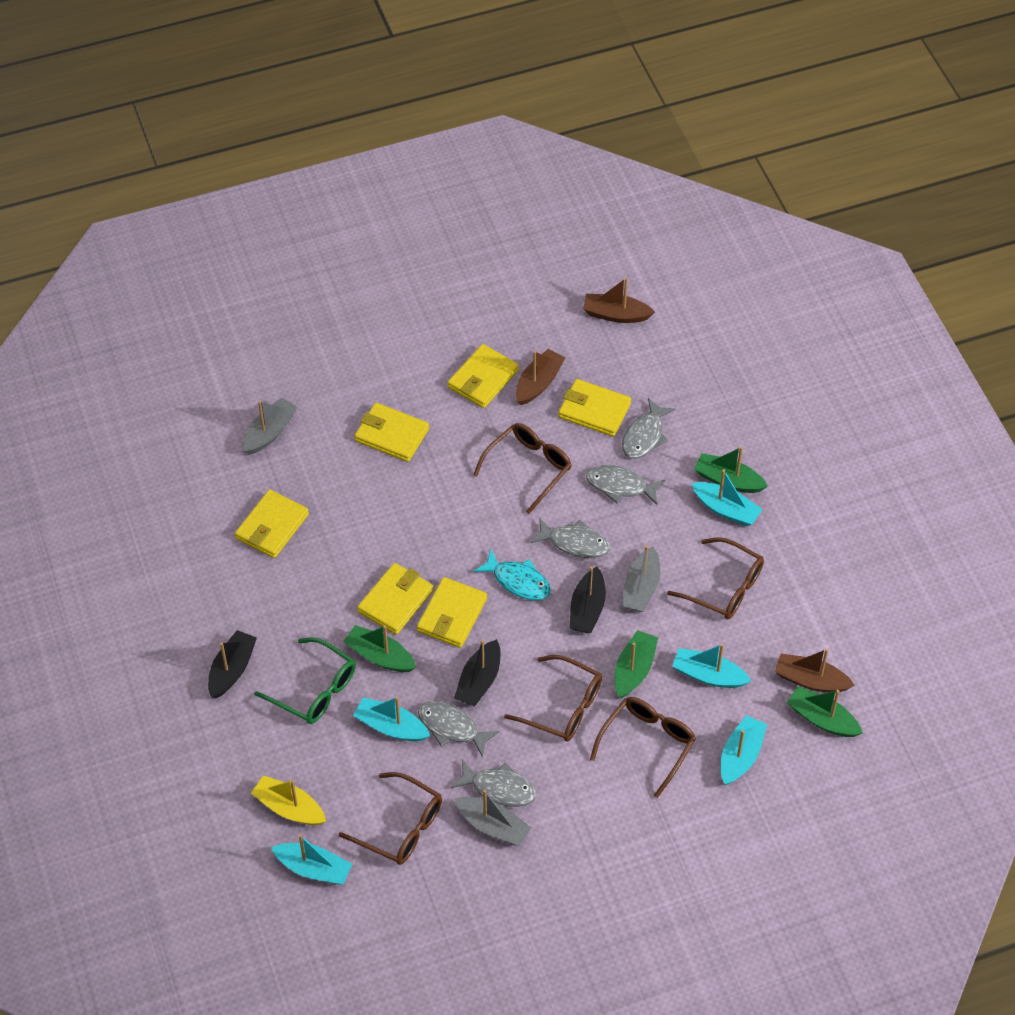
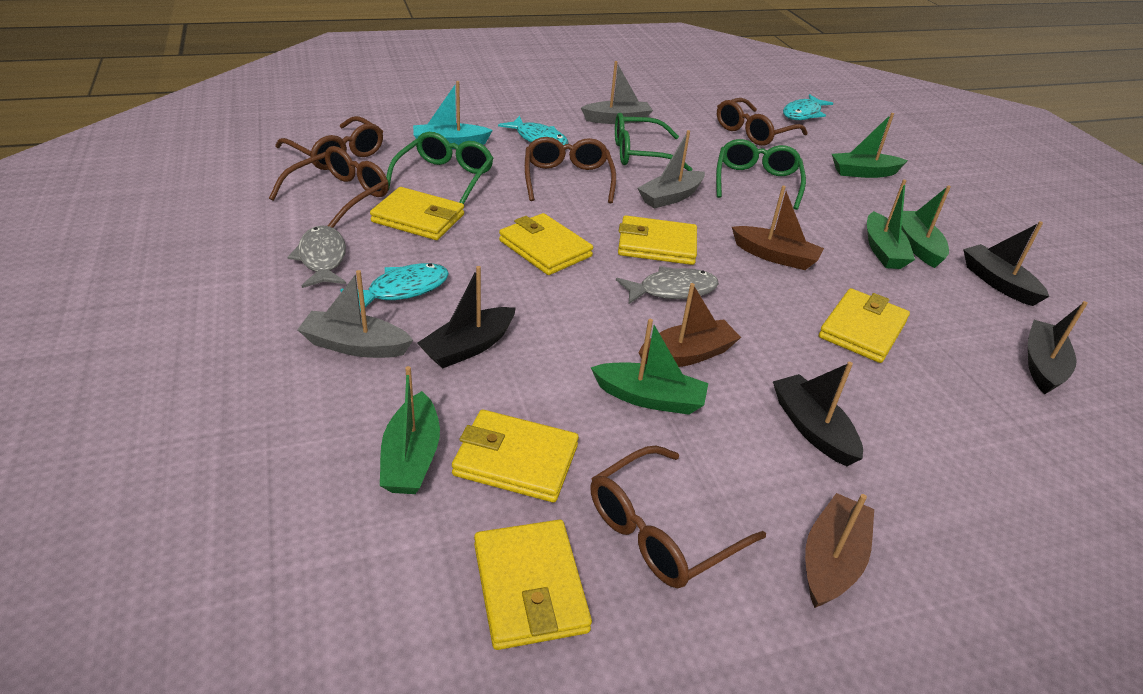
black boat: [208,630,257,698] [454,639,500,707] [569,566,606,633] = 3 -> [417,266,516,368] [773,362,863,466] [963,221,1049,306] [1028,301,1088,394] = 4
green boat: [343,625,416,672] [615,630,658,698] [694,446,768,493] [787,686,863,737] = 4 -> [380,366,440,494] [591,319,708,415] [832,113,908,178] [867,180,915,269] [901,185,951,268] = 5
green glasses: [254,637,356,724] = 1 -> [386,132,494,204] [615,113,693,171] [716,139,806,210] = 3
grey fish: [418,701,499,758] [451,759,537,807] [530,518,610,558] [586,465,665,505] [622,398,675,459] = 5 -> [287,226,346,288] [616,266,719,304] = 2
turquoise boat: [271,834,352,885] [353,697,430,741] [672,644,751,688] [691,469,763,526] [721,715,767,785] = 5 -> [413,81,493,149] = 1
turquoise fish: [474,548,551,600] = 1 -> [340,263,449,313] [498,116,568,145] [783,94,833,120] = 3
yellow boat: [251,775,326,825] = 1 -> none = 0

